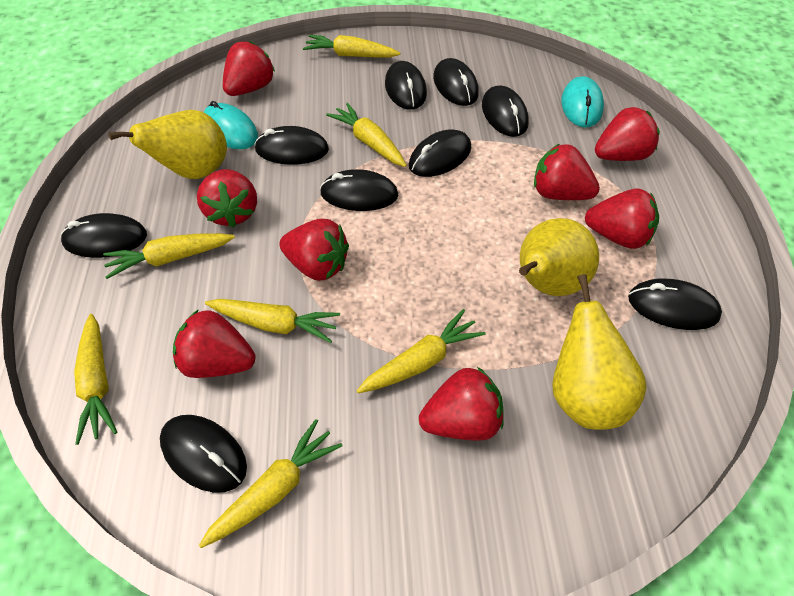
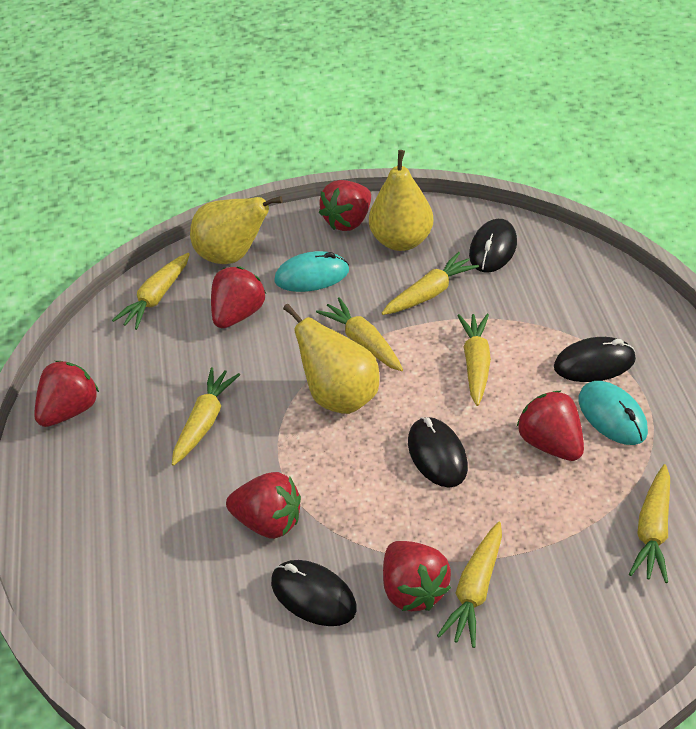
black mouse: [61,213,147,258] [160,415,247,493] [254,126,329,165] [320,169,398,211] [385,61,427,110] [409,129,471,177] [433,58,479,106] [482,86,529,137] [628,278,722,330] = 9 -> [271,560,357,626] [408,417,468,488] [469,219,517,273] [554,337,636,382] = 4
red strawberry: [173,309,256,378] [197,169,257,228] [223,41,275,96] [279,219,349,281] [419,367,504,441] [534,144,600,200] [585,189,659,249] [595,107,660,161] = 8 -> [34,361,99,427] [211,267,266,329] [226,472,301,539] [319,180,371,231] [383,541,451,611] [517,391,584,461] = 6

